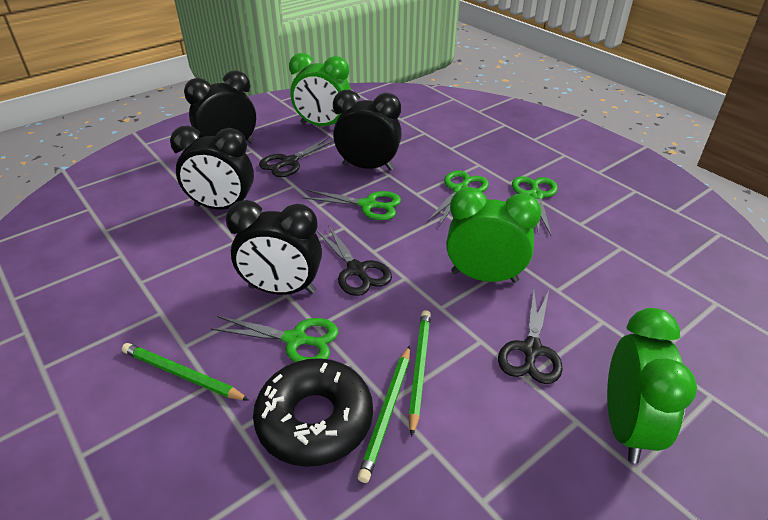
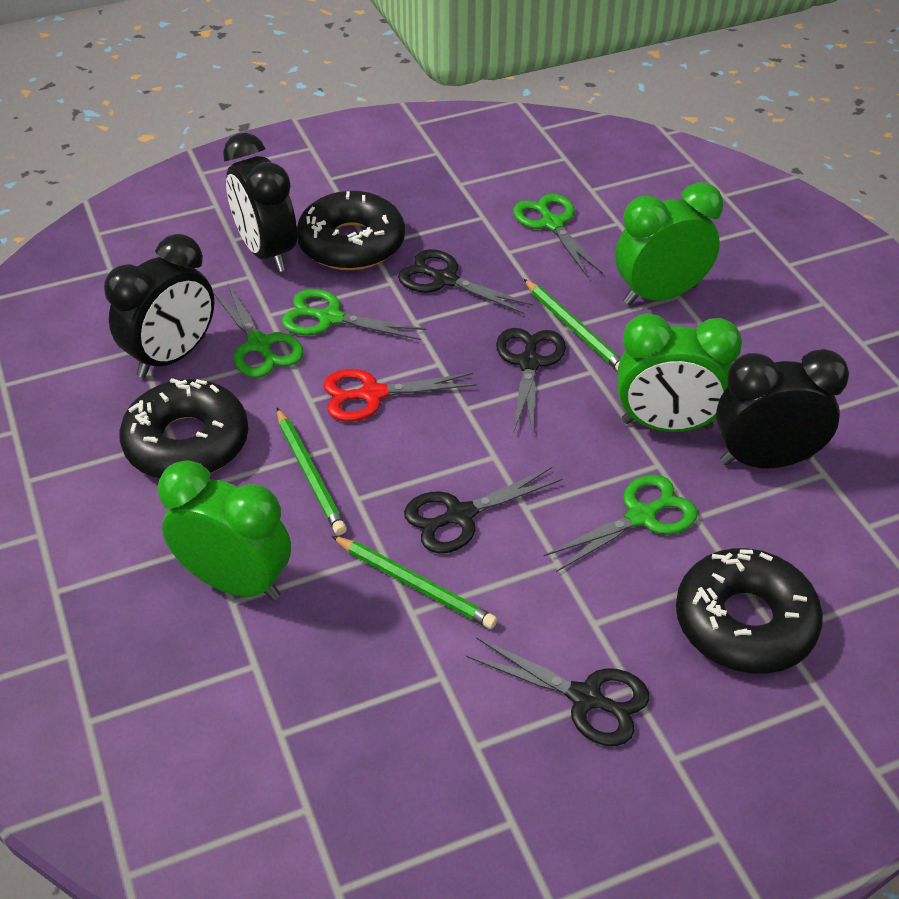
black clock: [170,126,254,210] [184,70,256,144] [226,200,322,295] [333,90,402,171] = 4 -> [104,234,214,378] [223,133,297,272] [716,349,849,468] = 3
black donut: [253,358,373,467] = 1 -> [119,378,248,478] [297,191,405,270] [676,548,823,673] = 3
black scissors: [259,136,334,177] [316,225,392,296] [498,289,563,384] = 3 -> [398,249,533,314] [404,467,563,553] [466,637,649,746] [496,328,566,433] = 4
red scissors: none = 0 -> [323,369,477,422] = 1

